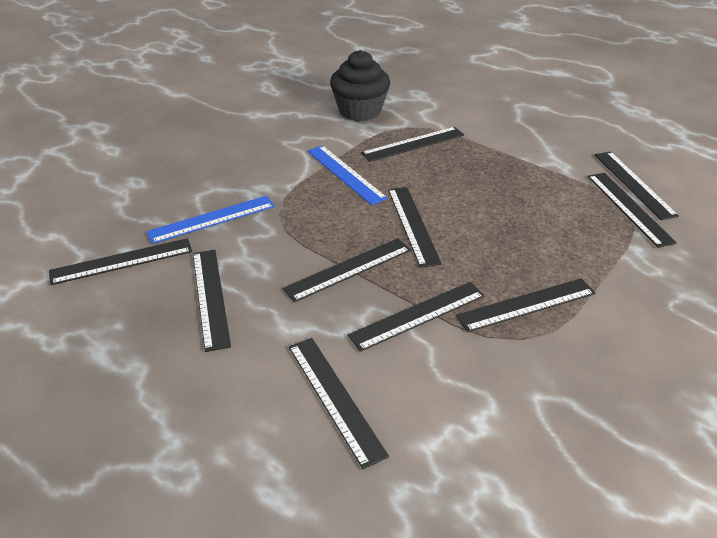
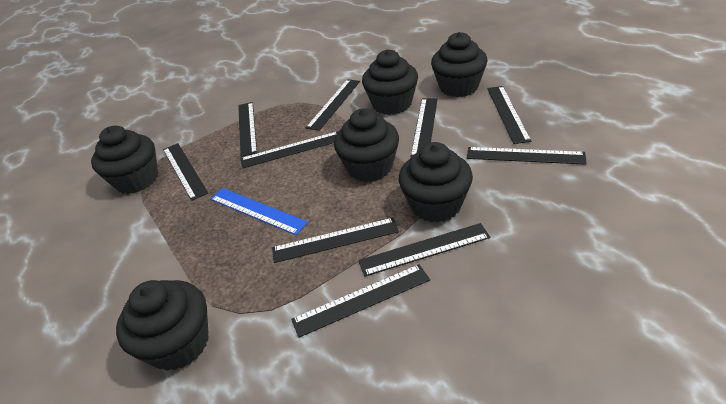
black cupcake: [330,50,390,121] = 1 -> [91,125,158,194] [116,280,209,371] [334,108,399,182] [362,49,418,115] [399,142,473,223] [431,32,488,97] = 6
blue ruler: [146,196,275,244] [307,145,388,205] = 2 -> [211,188,308,235] = 1

